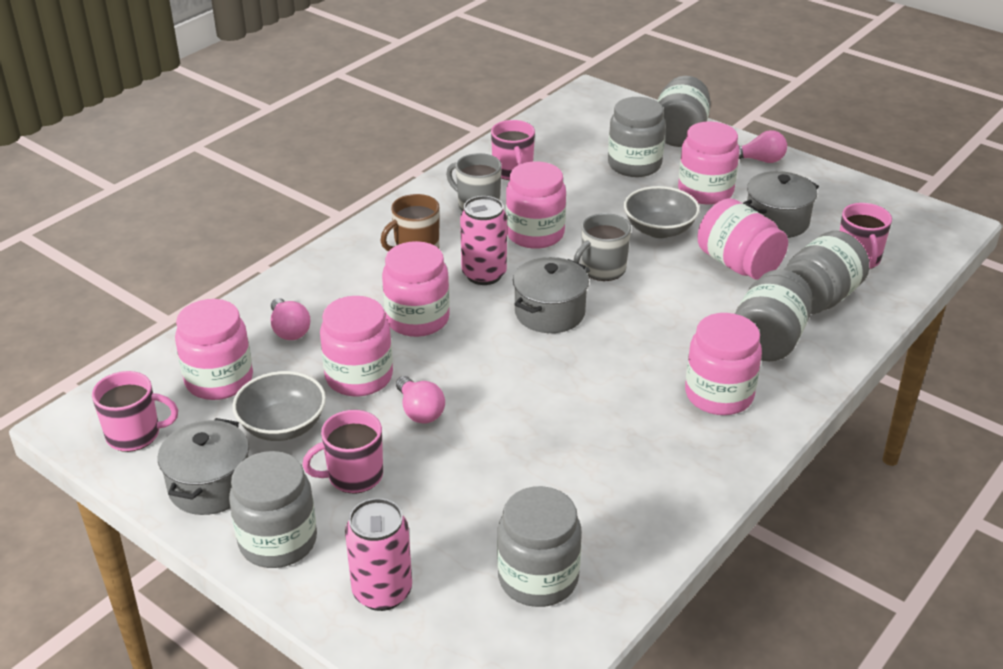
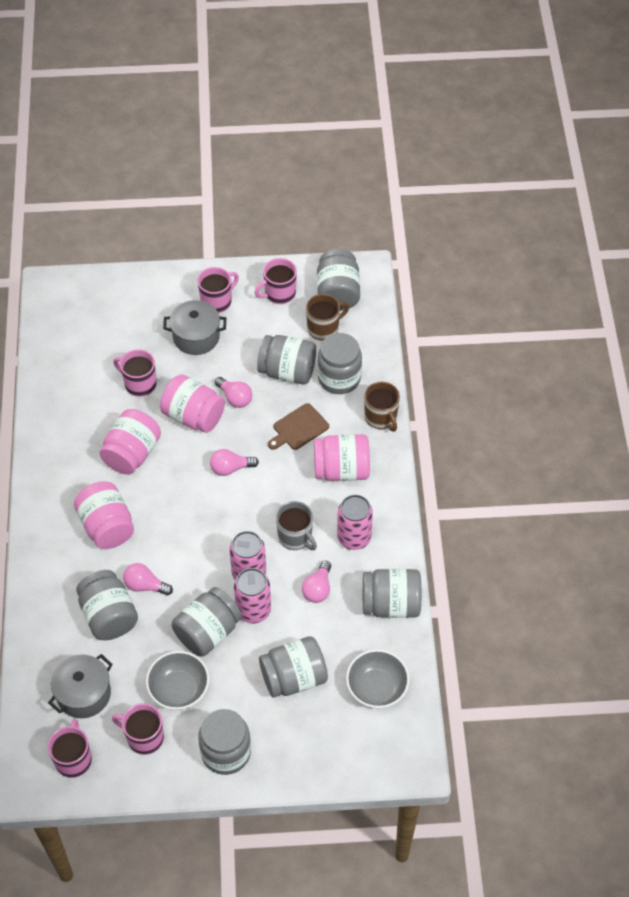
brown cutting board: none = 0 -> [268,403,329,450] = 1
brown mug: [381,194,439,251] = 1 -> [306,294,349,341] [364,382,400,432] = 2
grey jar: [229,451,317,568] [497,486,582,607] [608,97,666,177] [657,76,711,147] [735,270,812,361] [783,231,870,314] = 6 -> [76,570,138,640] [172,587,242,657] [198,709,251,775] [257,335,316,384] [259,636,328,698] [317,249,360,311] [317,333,362,394] [363,569,421,618] = 8
grey mug: [446,153,502,211] [573,213,631,281] = 2 -> [276,501,317,550] = 1
grey pot: [158,418,249,515] [513,257,589,333] [743,171,819,238] = 3 -> [48,654,113,718] [163,300,226,355] = 2
pink can: [345,498,412,611] [460,196,507,285] = 2 -> [229,531,266,580] [234,568,271,623] [337,495,373,550] = 3
pink jar: [175,299,253,400] [320,296,393,397] [382,241,450,337] [506,161,566,249] [678,121,740,205] [685,313,762,415] [698,198,788,280] = 7 -> [74,481,134,549] [99,409,161,475] [160,375,225,433] [314,434,370,481] = 4
pink light bulb: [271,298,310,340] [396,376,445,424] [739,130,787,163] = 3 -> [123,563,173,596] [210,449,259,476] [214,377,252,408] [302,561,331,603] = 4
pink mug: [92,371,178,452] [302,410,383,493] [491,120,535,180] [840,203,892,269] = 4 -> [48,719,92,778] [112,703,164,755] [113,349,157,397] [197,267,239,313] [255,258,297,304] = 5

